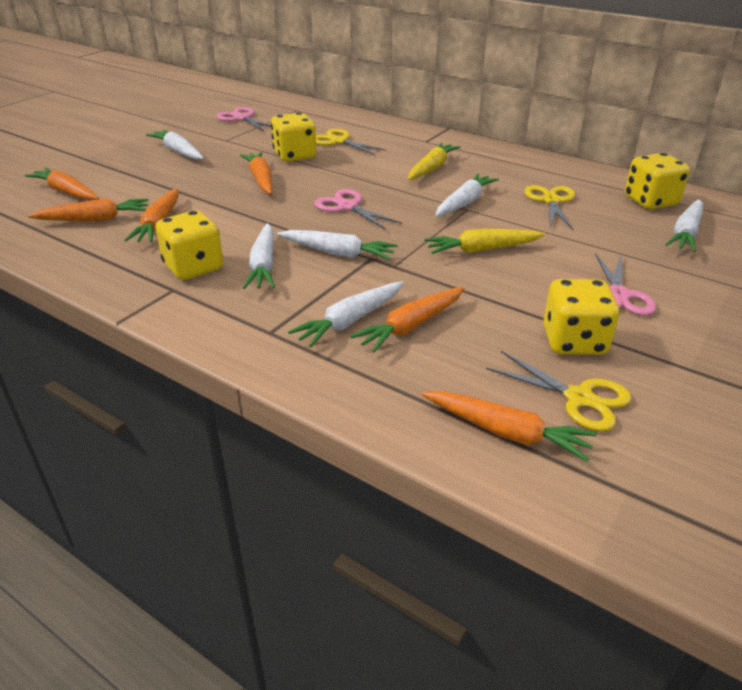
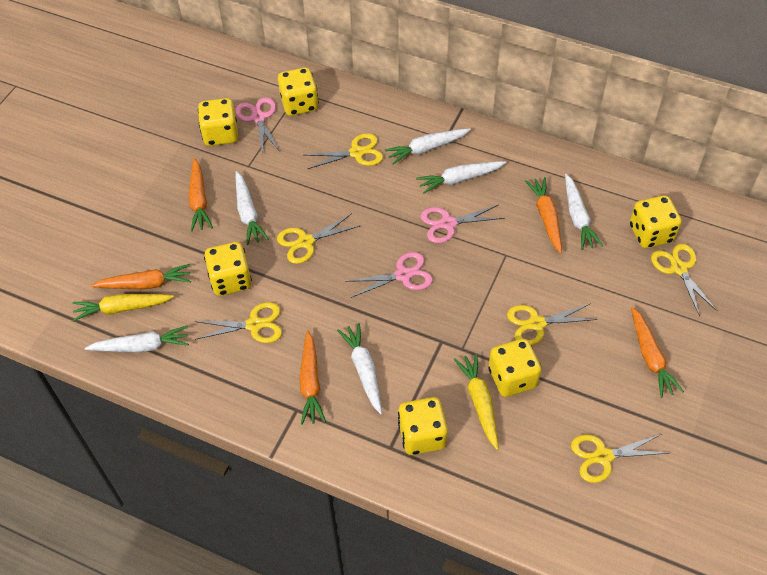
orange carrot: [25,167,99,200] [28,199,149,222] [125,188,179,242] [240,152,272,194] [350,287,464,353] [421,391,597,462] = 6 -> [91,264,191,290] [188,158,213,232] [299,330,326,425] [525,177,562,254] [631,307,684,398] = 5
yellow dice: [155,210,223,280] [271,112,317,162] [543,279,620,355] [625,153,690,209] = 4 -> [198,98,238,146] [204,242,252,296] [278,67,319,116] [398,397,448,455] [488,339,541,397] [630,196,682,248] = 6
yellow scissors: [316,129,387,155] [486,351,632,431] [524,185,575,230] = 3 -> [194,302,282,343] [277,213,360,264] [305,133,383,169] [507,303,598,345] [571,434,668,483] [651,243,717,317] = 6

